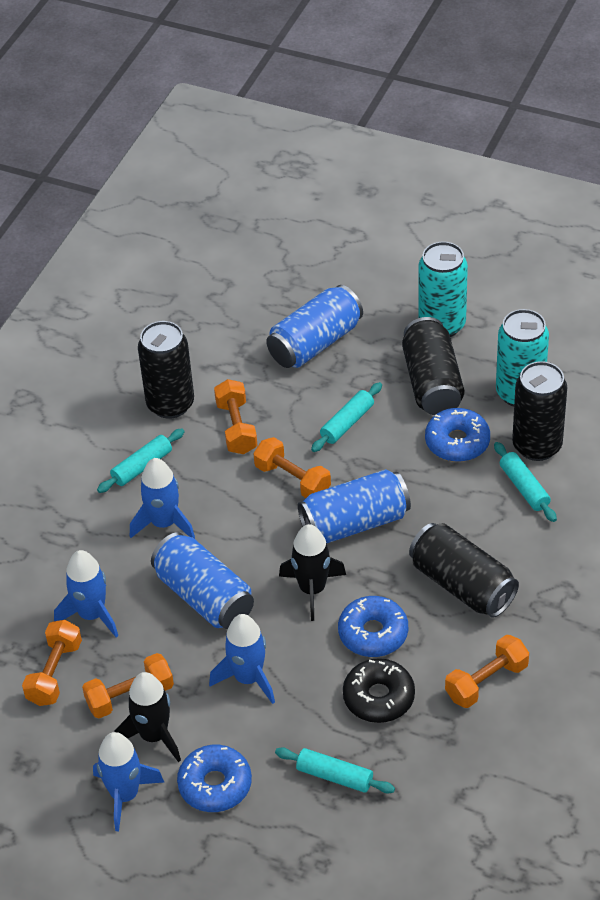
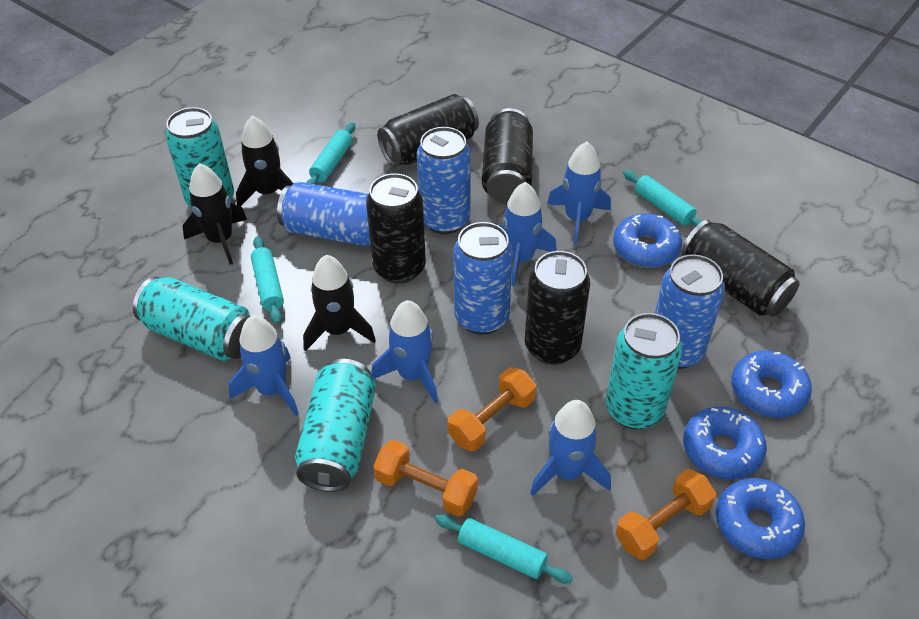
black can: [138,321,194,419] [402,317,464,415] [409,523,519,618] [512,361,567,461] = 4 -> [366,173,426,284] [377,94,479,166] [482,108,533,203] [525,251,590,365] [681,220,800,317] = 5
black donut: [343,658,415,723] = 1 -> none = 0
black rocket: [114,672,181,762] [279,524,346,621] = 2 -> [182,163,247,265] [236,116,294,207] [303,255,376,351] = 3
blue can: [151,532,254,629] [266,285,363,368] [298,469,411,543] = 3 -> [277,182,371,246] [417,127,471,234] [453,222,513,335] [655,255,725,369] = 4
blue donut: [177,745,252,812] [338,596,408,657] [425,408,490,462] = 3 -> [613,214,682,268] [683,406,767,480] [716,478,805,559] [732,350,812,418] = 4
blue rocket: [54,550,118,637] [93,732,164,832] [130,458,195,539] [209,614,275,704] = 4 -> [228,315,299,416] [371,300,438,404] [500,182,557,286] [530,400,611,496] [547,142,611,245] = 5
orange dumbbell: [22,620,82,706] [82,653,174,718] [214,379,257,454] [253,437,331,498] [445,635,529,708] = 5 -> [373,440,478,517] [448,367,536,451] [615,469,716,560] = 3
turquoise can: [418,242,468,337] [496,309,549,407] = 2 -> [133,276,250,361] [166,107,234,207] [295,359,376,492] [606,313,682,429] = 4

